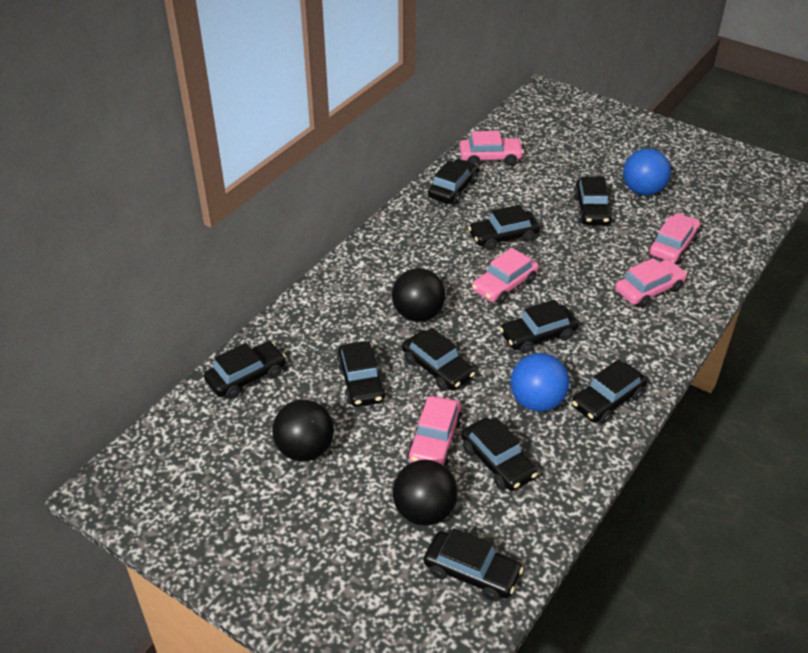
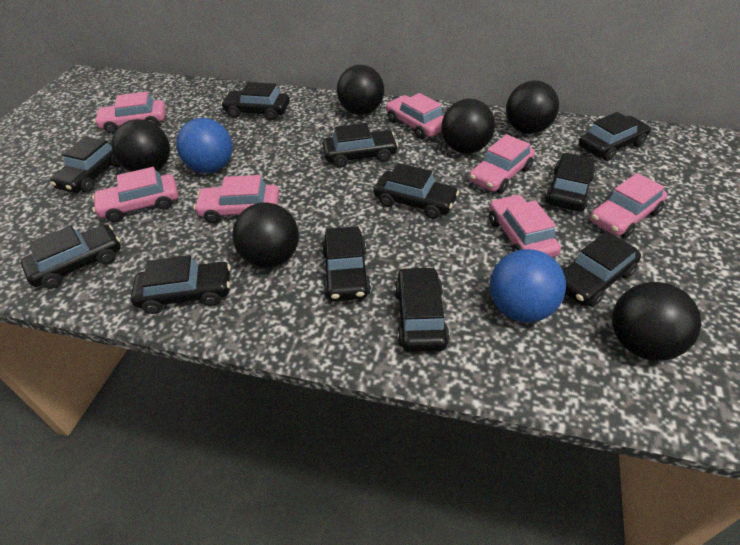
black ball: [272,400,334,462] [392,268,446,322] [392,460,458,526] = 3 -> [112,119,170,172] [232,202,299,268] [337,65,384,115] [441,99,495,154] [506,80,559,134] [612,282,701,361] = 6
black car: [204,341,286,399] [337,341,386,407] [402,328,475,391] [424,528,523,601] [428,159,479,204] [461,417,538,491] [468,205,540,250] [500,300,579,354] [572,359,647,424] [574,176,612,225] = 10 -> [21,224,121,289] [50,137,121,193] [131,255,231,314] [221,82,290,120] [322,123,398,168] [322,226,371,301] [374,163,459,219] [394,267,450,352] [545,153,596,211] [562,231,641,307] [579,112,651,161] = 11
pink car: [408,396,462,465] [459,131,524,165] [472,248,539,304] [615,258,687,308] [649,213,700,263] = 5 -> [92,167,178,222] [94,92,166,134] [194,175,279,223] [386,93,444,139] [469,134,535,193] [489,194,561,258] [590,173,667,238] = 7

